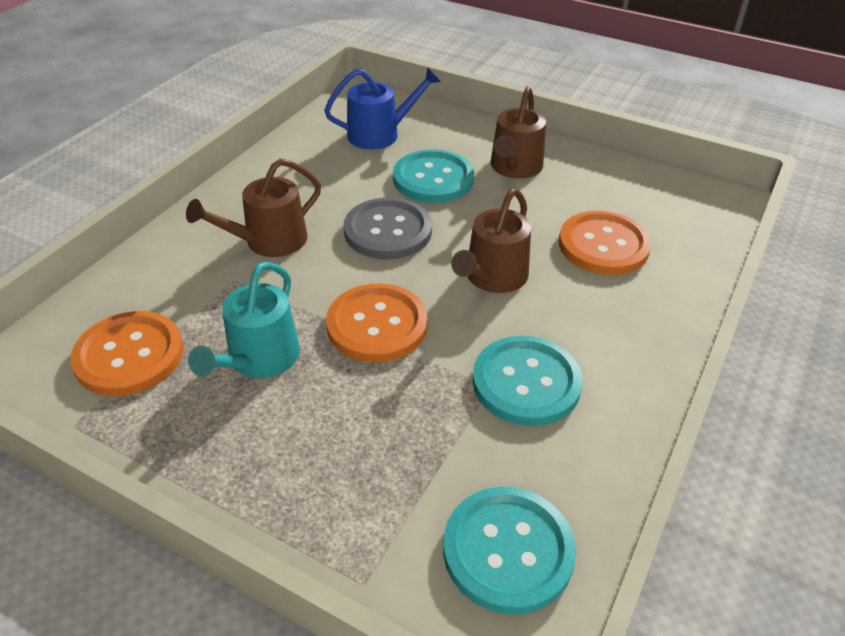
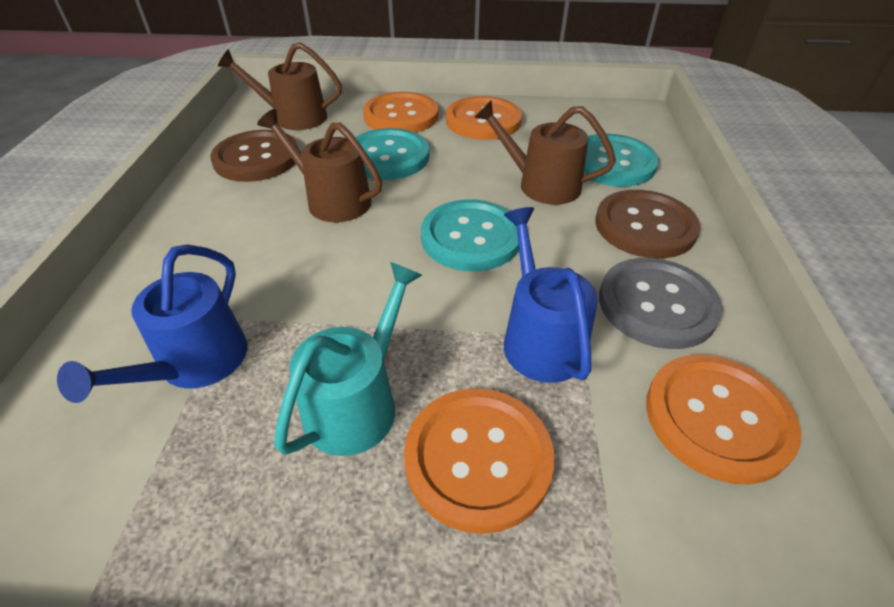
blue watering can: [324,67,441,149] = 1 -> [57,244,247,403] [504,207,598,383] = 2
brown button: none = 0 -> [210,130,298,182] [595,190,700,258] = 2
orange button: [70,311,183,396] [326,283,428,363] [559,211,651,275] = 3 -> [363,92,439,133] [404,388,555,534] [446,96,522,140] [646,354,801,485] = 4

